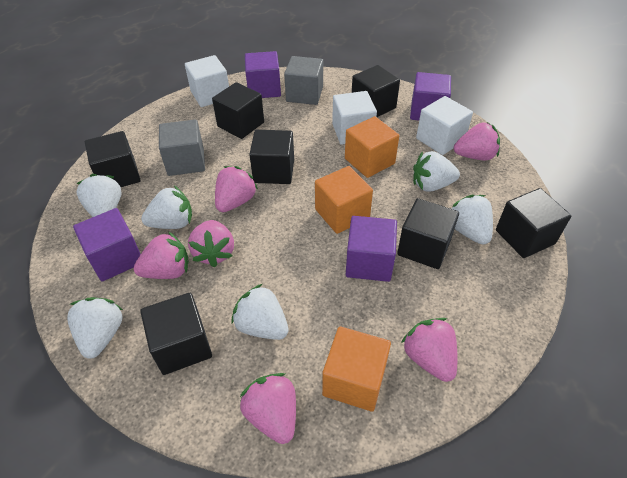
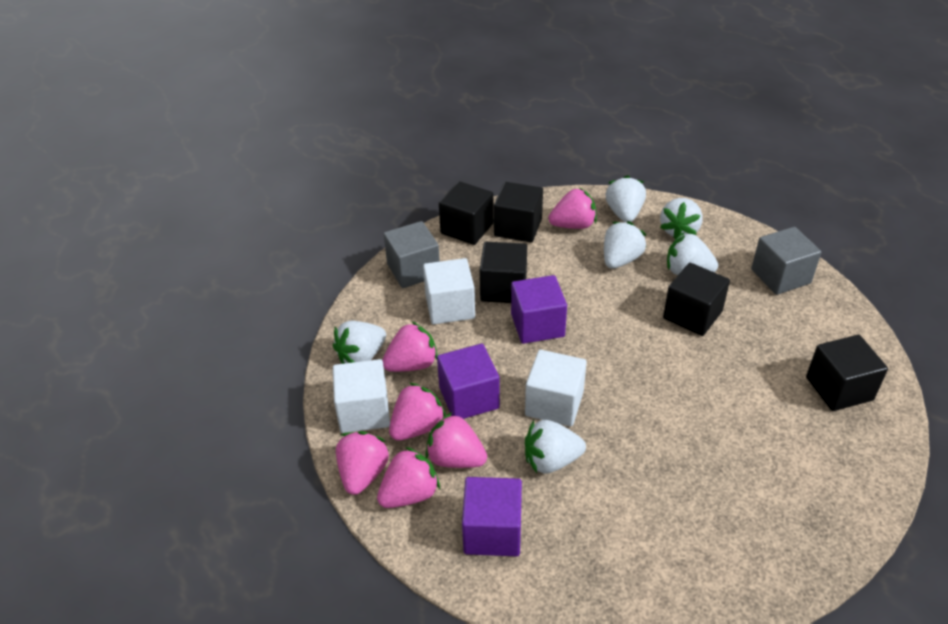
black cube: [85,131,141,187] [140,293,212,375] [212,82,264,139] [249,130,294,184] [352,65,400,117] [397,198,459,269] [496,188,571,258] = 7 -> [439,181,494,245] [480,242,527,303] [494,182,543,243] [663,263,730,336] [806,335,888,411] = 5
orange cube: [315,166,373,234] [322,327,391,412] [345,116,399,178] = 3 -> none = 0
purple cube: [73,208,141,281] [245,51,281,98] [346,216,397,282] [410,72,451,120] = 4 -> [437,344,500,419] [462,477,522,556] [511,275,567,344] = 3

